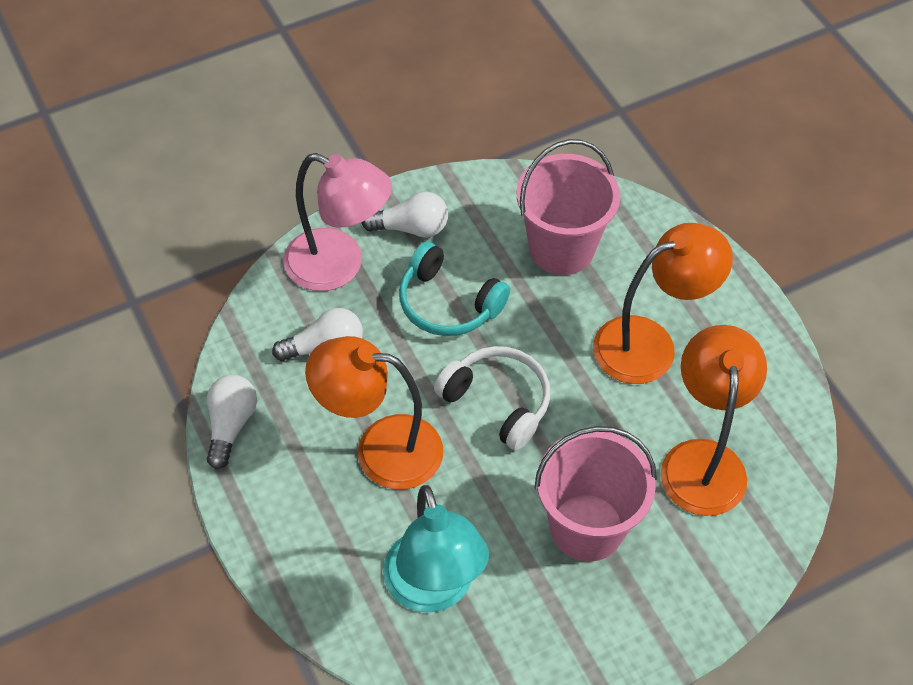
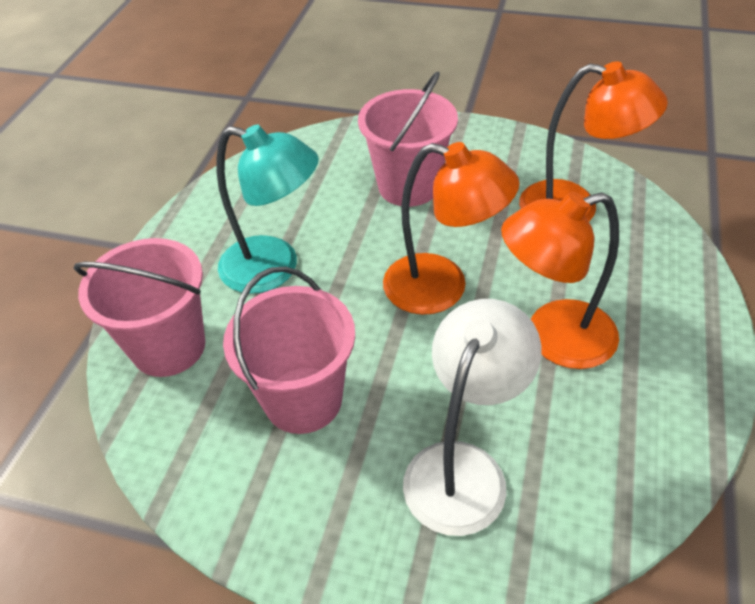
pink bucket: [516,139,620,275] [534,426,657,562] = 2 -> [73,238,205,377] [223,266,355,434] [358,71,458,207] = 3
pink lamp: [283,153,392,291] = 1 -> none = 0
turquoise headphones: [399,241,510,336] = 1 -> none = 0
white headphones: [434,346,550,451] = 1 -> none = 0
white lamp: none = 0 -> [403,299,542,536] = 1
white light bulb: [207,375,257,469] [272,308,363,361] [361,192,448,238] = 3 -> none = 0

